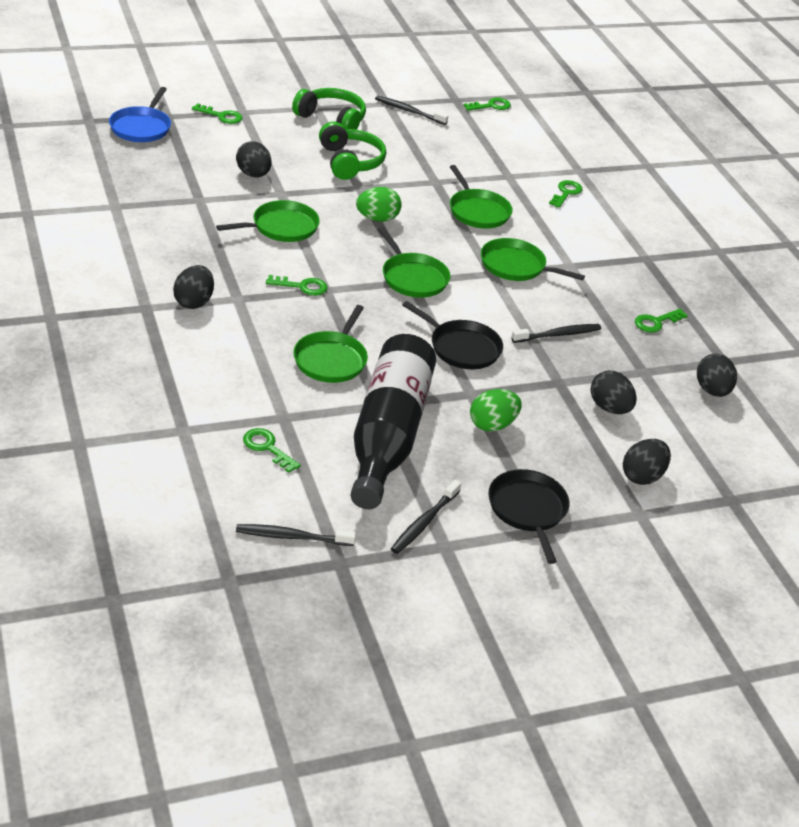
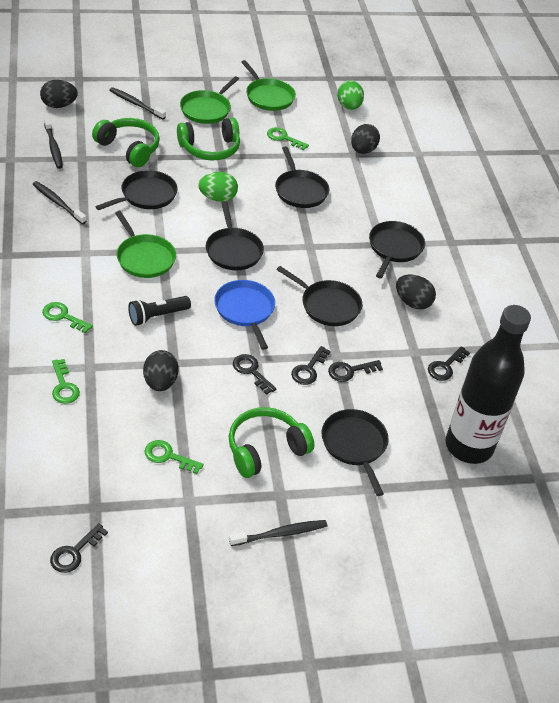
black egg: [173,265,214,309] [236,141,271,177] [590,371,637,414] [623,439,671,485] [697,354,737,397] = 5 -> [40,80,78,108] [143,350,179,391] [351,124,380,154] [396,275,436,310] = 4
black flashlight: none = 0 -> [128,296,191,326] = 1
black key: none = 0 -> [50,523,108,573] [233,354,276,395] [291,346,331,385] [328,360,383,382] [428,346,470,381] = 5
black pan: [402,301,503,369] [489,469,569,564] = 2 -> [95,170,178,210] [206,201,264,270] [275,146,329,208] [276,266,362,326] [321,409,389,496] [369,221,425,278] = 6
green headphones: [292,88,366,130] [319,122,386,180] = 2 -> [92,118,160,167] [177,118,240,160] [228,407,314,478] = 3
green key: [192,103,242,124] [243,428,301,473] [266,275,327,296] [464,98,511,111] [549,180,582,208] [635,309,688,333] = 6 -> [42,302,93,333] [52,359,80,404] [145,440,204,474] [267,127,309,151] = 4
green pan: [216,200,320,242] [293,305,368,383] [378,227,450,298] [450,165,513,228] [481,238,585,281] = 5 -> [115,211,176,278] [180,76,239,124] [241,60,296,111] = 3

